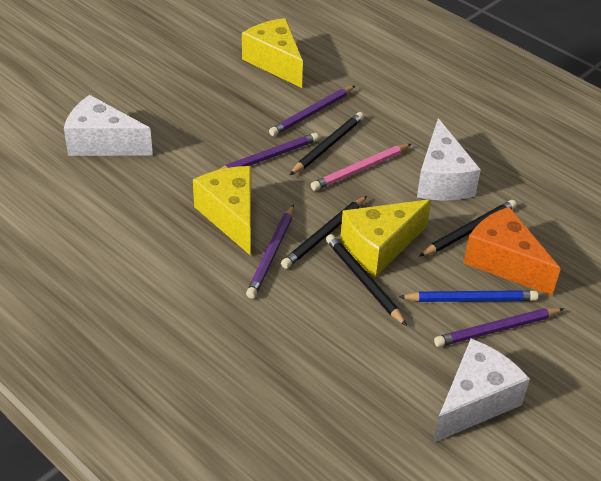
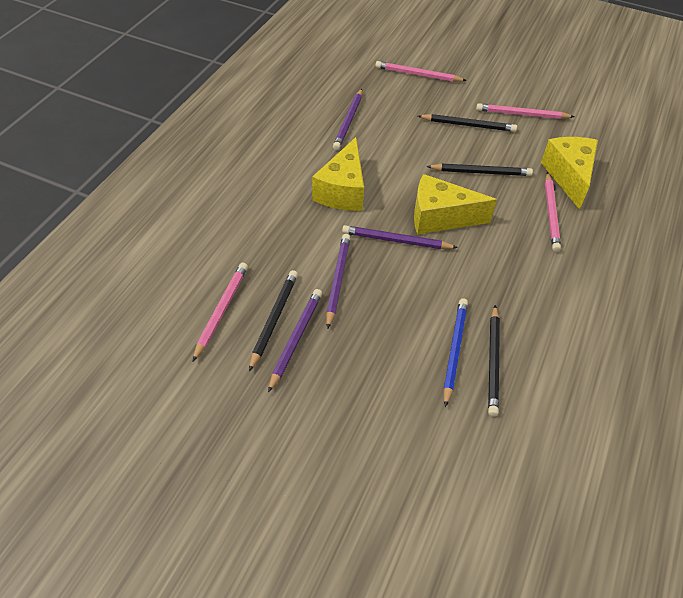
orange cheese: [463,207,561,295] = 1 -> none = 0
pink pencil: [311,144,411,191] = 1 -> [193,263,248,361] [376,61,467,82] [476,103,574,119] [545,172,561,252] = 4
white cheese: [64,95,153,156] [417,118,481,200] [433,339,530,443] = 3 -> none = 0

